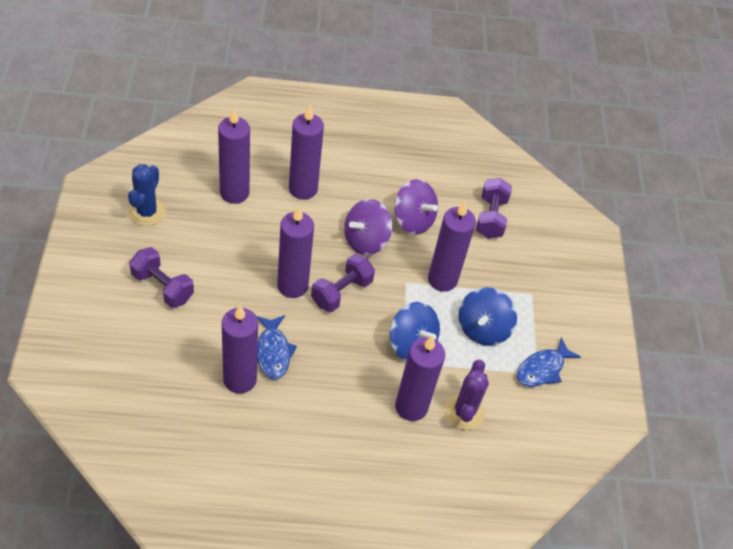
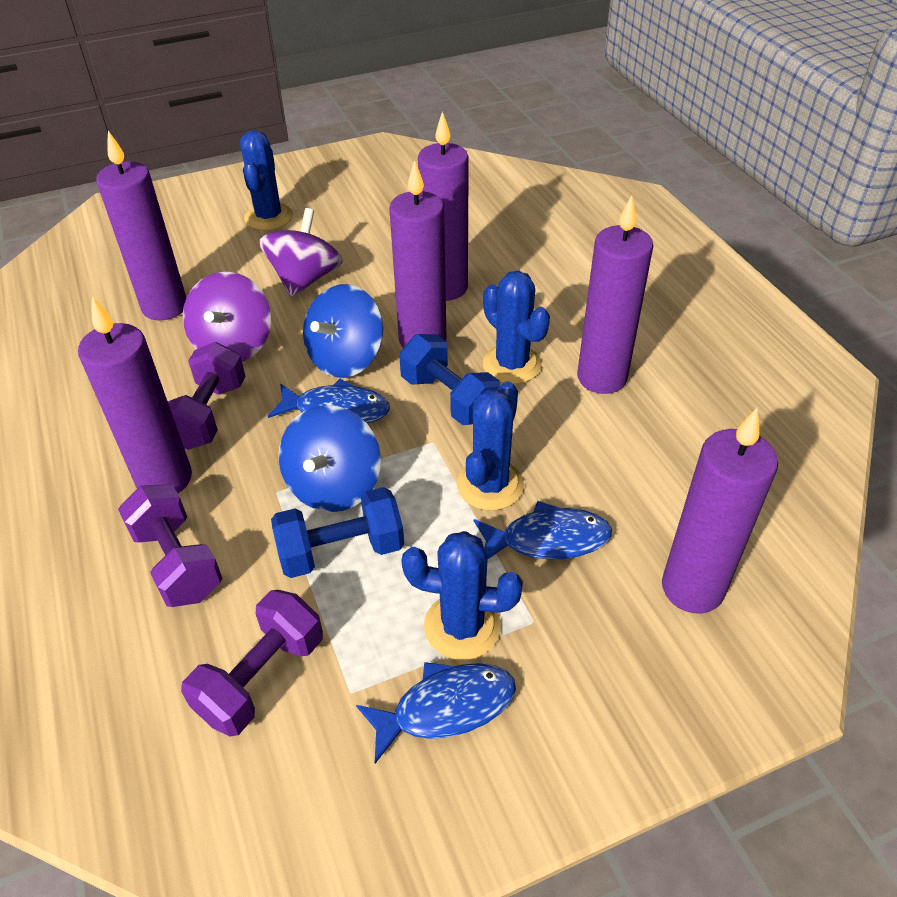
blue cactus: [128,164,165,226] = 1 -> [240,130,293,230] [401,531,523,660] [457,381,524,510] [483,271,550,384] = 4
blue dumbbell: none = 0 -> [271,487,404,578] [399,334,500,425] = 2
blue fish: [256,315,297,380] [517,337,581,387] = 2 -> [268,379,390,423] [356,662,516,763] [474,501,612,559] = 3
purple cactus: [445,360,489,430] = 1 -> none = 0

